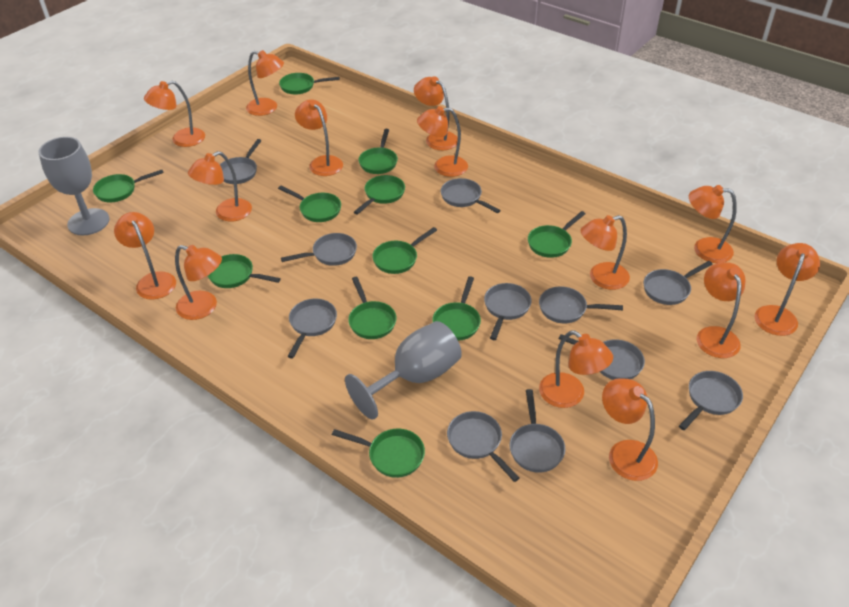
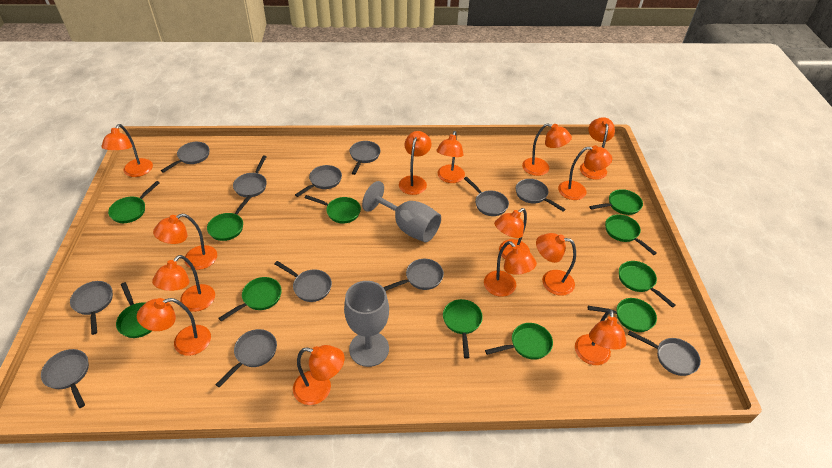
grey pan: [220,139,262,184] [281,233,357,266] [287,299,337,359] [441,178,501,213] [447,411,519,482] [484,283,532,340] [510,389,565,473] [539,286,623,324] [559,334,645,380] [643,261,713,305] [679,371,743,430] = 11 -> [41,349,89,408] [70,281,113,335] [161,142,209,173] [215,329,277,387] [233,156,267,197] [274,261,332,302] [295,165,342,197] [349,141,380,175] [383,259,444,291] [464,177,509,216] [516,179,566,212] [628,331,701,376] = 12

